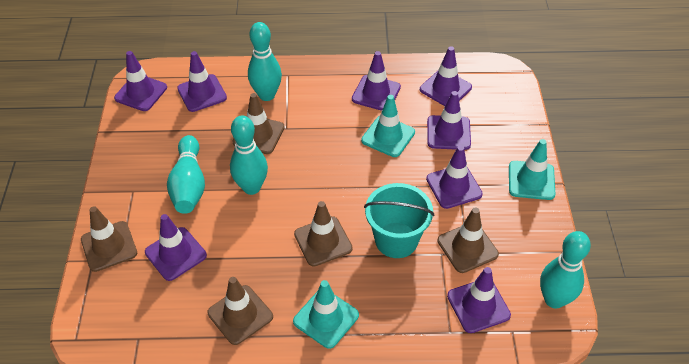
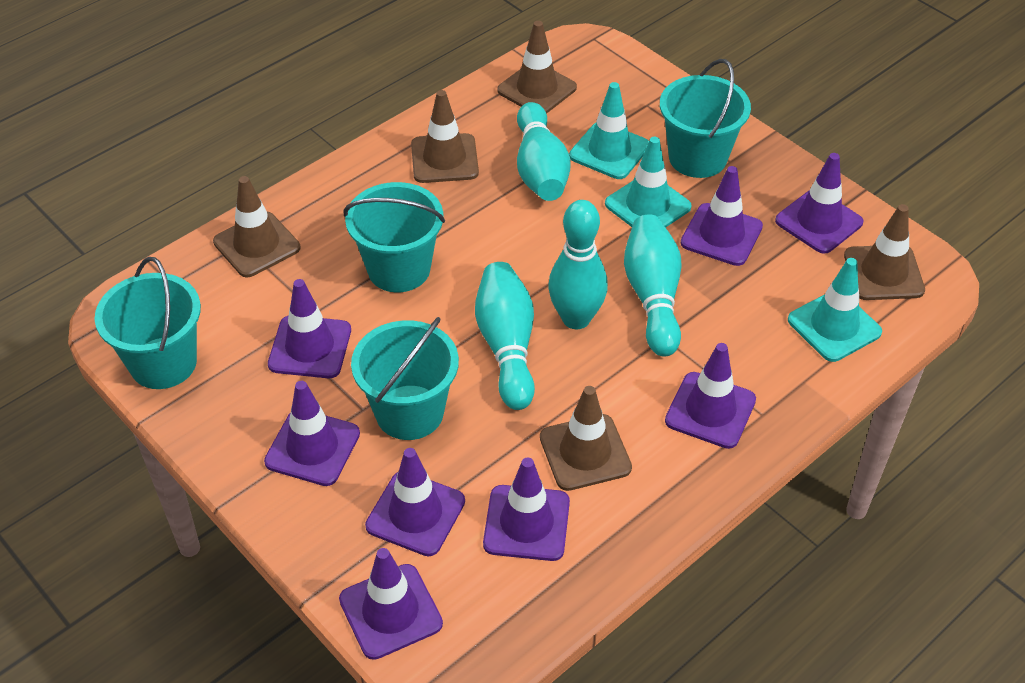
turquoise bucket: [364,183,434,258] = 1 -> [95,257,201,389] [344,182,445,292] [351,317,459,440] [660,59,751,178] = 4

